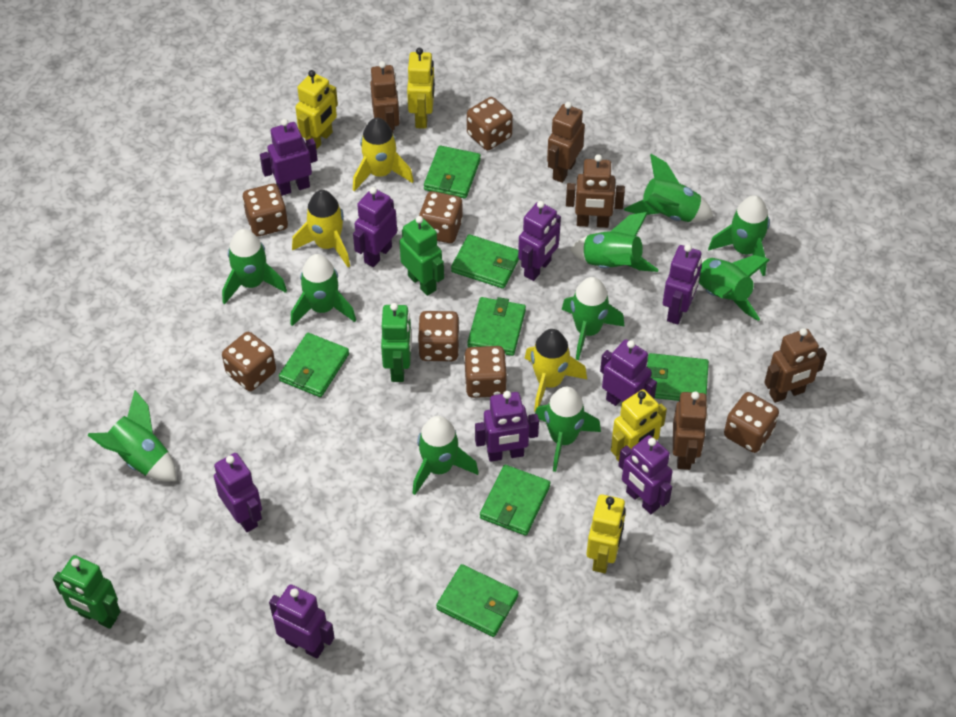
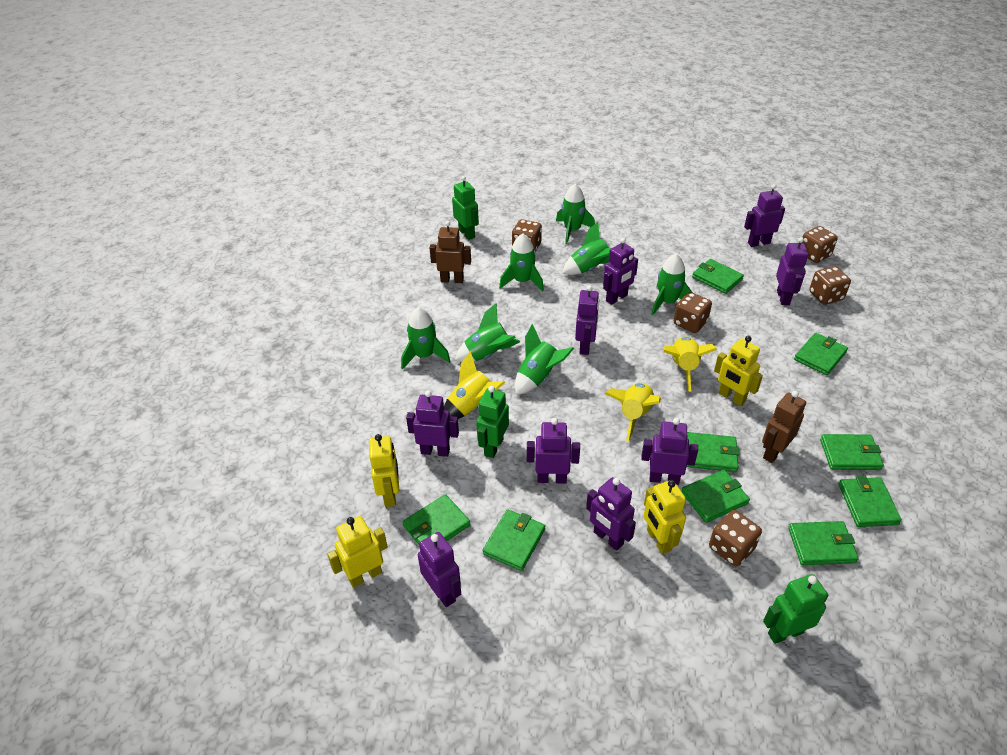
brown dice: [222,332,276,391] [243,184,288,237] [418,311,460,361] [419,191,463,243] [464,346,507,398] [467,97,513,150] [724,392,779,453] = 7 -> [512,219,542,252] [674,292,712,333] [709,510,762,566] [802,226,838,263] [809,266,851,304] = 5
brown robot: [370,61,400,134] [547,102,585,183] [566,154,625,228] [673,391,708,470] [764,328,827,403] = 5 -> [429,221,471,283] [762,391,806,463] = 2
green rocket: [87,390,176,482] [222,229,287,305] [290,254,356,326] [412,416,479,495] [535,387,601,472] [562,277,625,360] [570,212,659,272] [624,154,714,222] [699,255,770,321] [708,195,770,276] = 10 -> [401,307,451,369] [455,303,520,362] [499,233,544,291] [515,324,574,395] [556,184,595,244] [562,222,611,275] [651,254,693,315] = 7
green wallet: [279,333,349,397] [424,145,481,199] [436,564,519,637] [451,234,519,289] [467,297,526,356] [480,465,550,536] [646,353,709,401] = 7 -> [402,494,471,544] [482,509,545,571] [681,470,750,523] [687,432,740,472] [692,259,744,294] [788,521,859,565] [794,333,848,375] [820,434,884,470] [839,476,902,527] = 9

